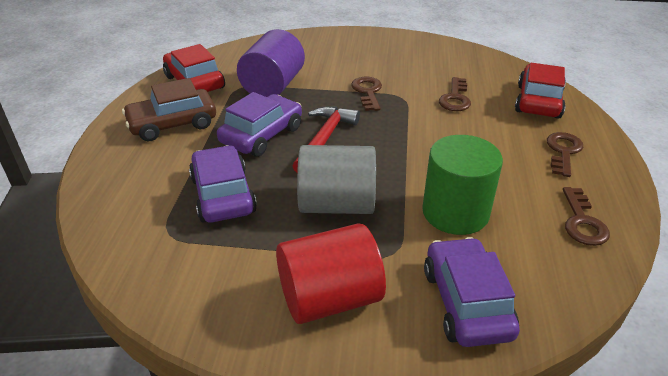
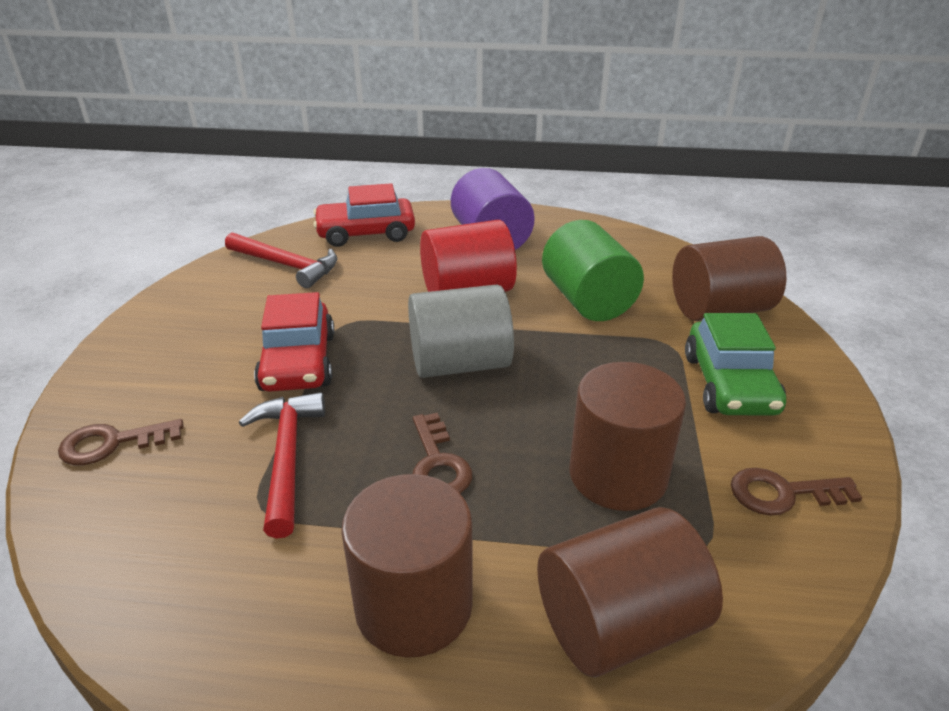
brown car: [122,78,216,141] = 1 -> none = 0
brown cylinder: none = 0 -> [341,474,473,658] [537,507,723,677] [570,362,686,511] [672,236,786,321] = 4
brown key: [351,77,382,111] [439,77,471,111] [547,132,583,177] [563,187,610,246] = 4 -> [58,419,184,465] [413,413,472,493] [731,468,862,516] = 3
green car: none = 0 -> [685,313,786,416] = 1
purple car: [189,145,257,222] [217,92,302,157] [424,237,520,347] = 3 -> none = 0
red hammer: [293,106,360,173] = 1 -> [225,233,337,288] [239,392,325,539] = 2

